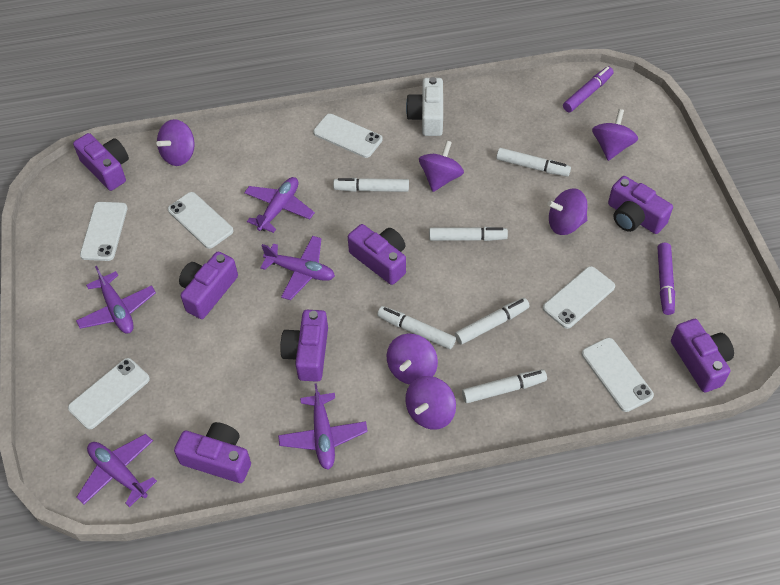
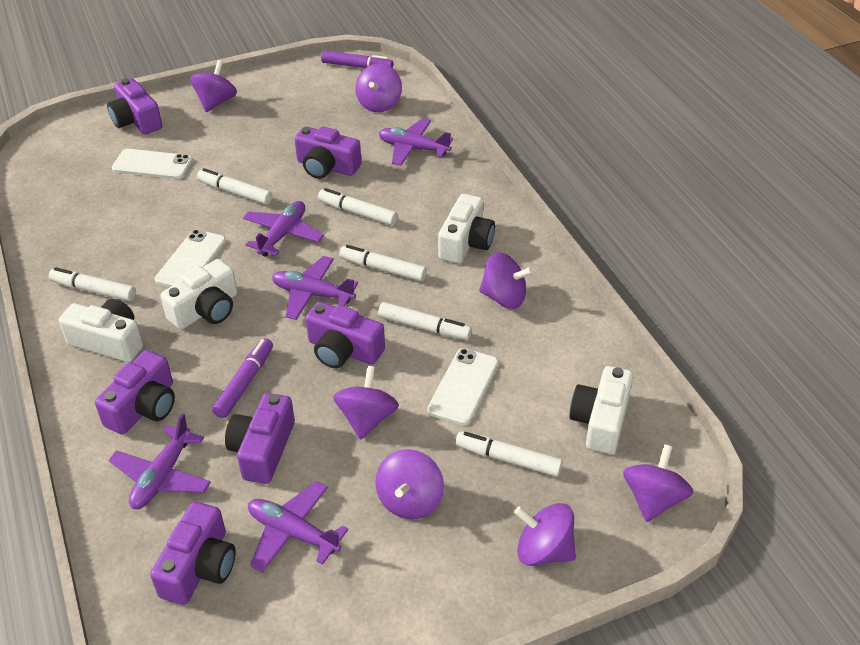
purple camera: [73,133,129,191] [174,422,251,483] [179,252,238,319] [280,310,328,382] [348,224,406,285] [608,176,673,234] [671,319,734,392] = 7 -> [95,350,175,435] [107,78,162,134] [150,502,236,605] [225,393,295,484] [294,126,362,179] [305,302,385,368] = 6
purple spinning top: [156,119,195,166] [387,334,438,385] [405,376,456,430] [419,141,464,192] [547,188,588,235] [592,109,638,161] = 6 -> [190,60,237,112] [333,366,399,440] [355,64,402,112] [375,449,444,519] [479,252,533,309] [514,503,576,566] [623,444,693,522] = 7
white camera: [406,77,443,136] = 1 -> [59,299,143,362] [160,259,238,330] [438,194,495,263] [569,366,633,454] = 4
white phone: [68,358,150,429] [80,202,128,261] [168,192,234,249] [313,114,383,158] [543,266,615,329] [582,338,654,412] = 6 -> [112,149,193,179] [155,229,226,287] [427,348,498,425] = 3

